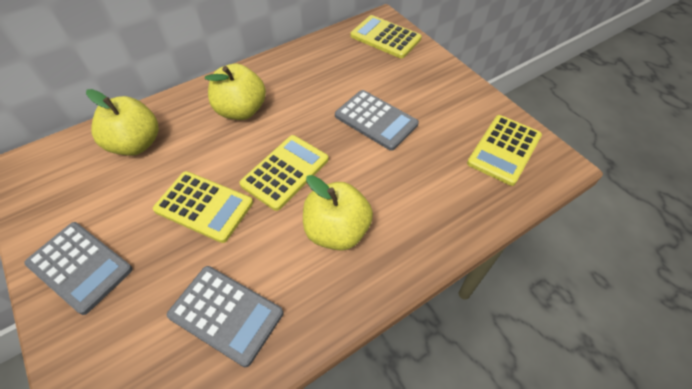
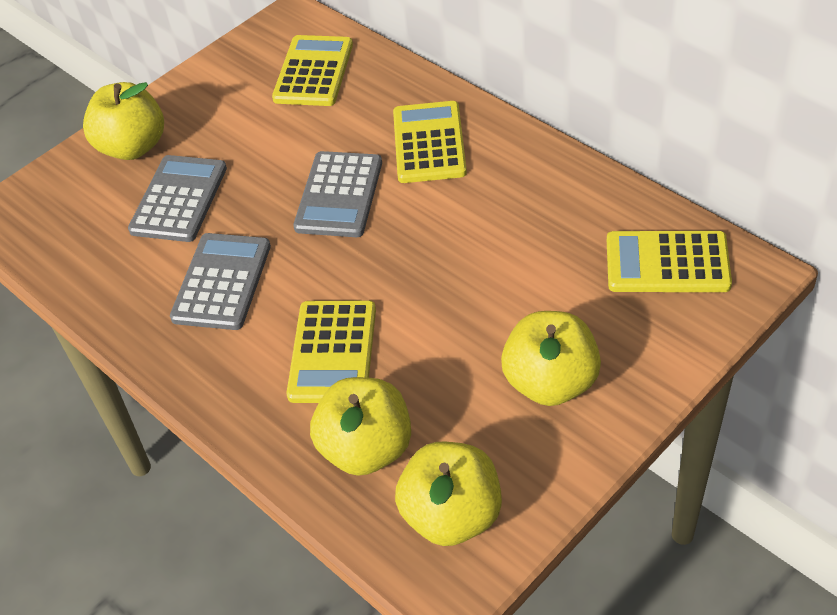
yellow apple: [86,89,159,156] [205,64,266,120] [303,175,373,251] = 3 -> [83,82,164,160] [310,377,411,476] [395,442,502,546] [501,311,601,406] = 4

